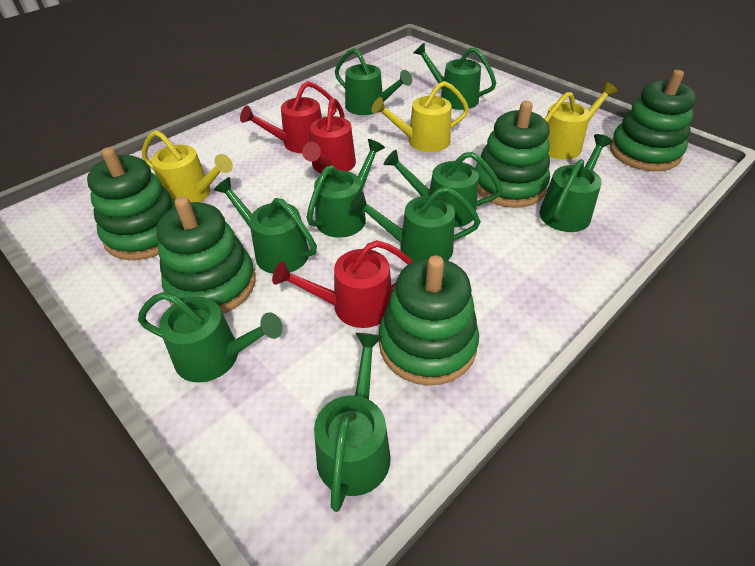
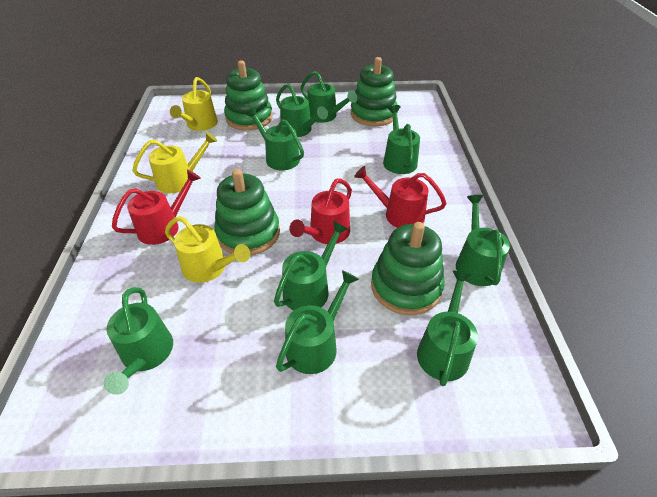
green stacking toy: [87,147,175,260] [156,196,256,314] [379,255,479,386] [475,101,550,208] [610,70,696,171] = 5 -> [214,169,280,256] [224,60,273,130] [351,57,397,126] [371,222,445,315] = 4

